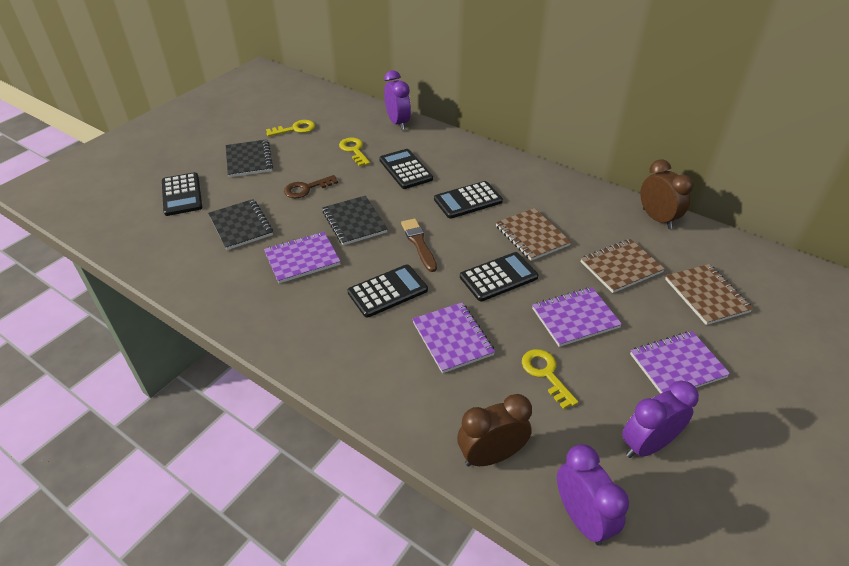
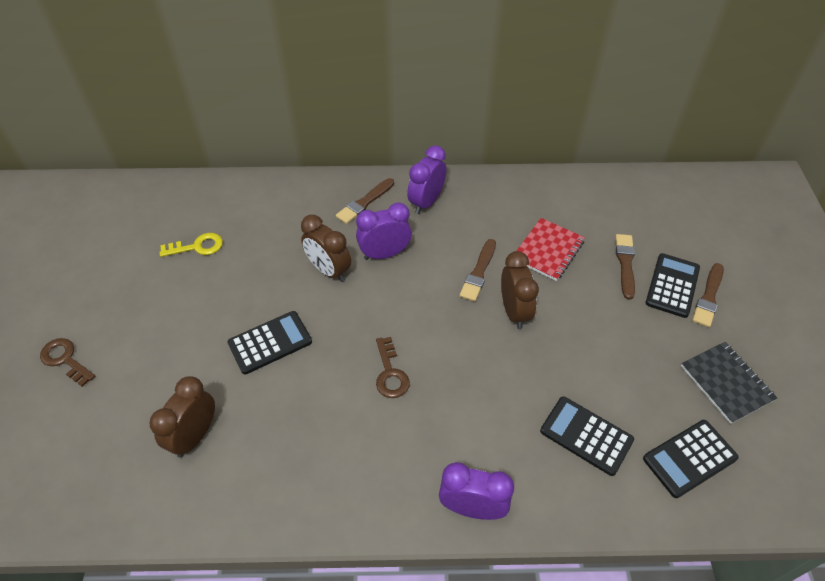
black calculator: [162,172,202,216] [347,264,428,318] [379,149,433,189] [434,181,503,219] [460,252,538,301] = 5 -> [228,311,312,374] [540,396,634,476] [643,420,739,498] [646,253,700,318] = 4
black notebook: [208,199,273,250] [226,139,273,177] [322,196,388,245] = 3 -> [681,342,777,424] = 1
brown brush: [401,218,437,272] = 1 -> [336,178,394,224] [459,239,496,301] [615,234,635,300] [692,263,724,327] = 4
brown clock: [457,394,532,466] [640,159,693,229] = 2 -> [149,376,215,458] [301,215,351,282] [501,251,539,329] = 3
brown key: [284,175,338,198] = 1 -> [40,338,95,387] [376,337,410,398] = 2
brown notebook: [496,208,571,261] [581,239,665,293] [665,264,754,325] = 3 -> none = 0
purple notebook: [264,232,341,283] [412,303,495,373] [532,287,622,347] [630,331,730,394] = 4 -> none = 0
red notebook: none = 0 -> [517,218,585,281] = 1
yellow key: [266,120,315,136] [339,138,370,166] [522,349,578,409] = 3 -> [159,233,223,257] = 1

